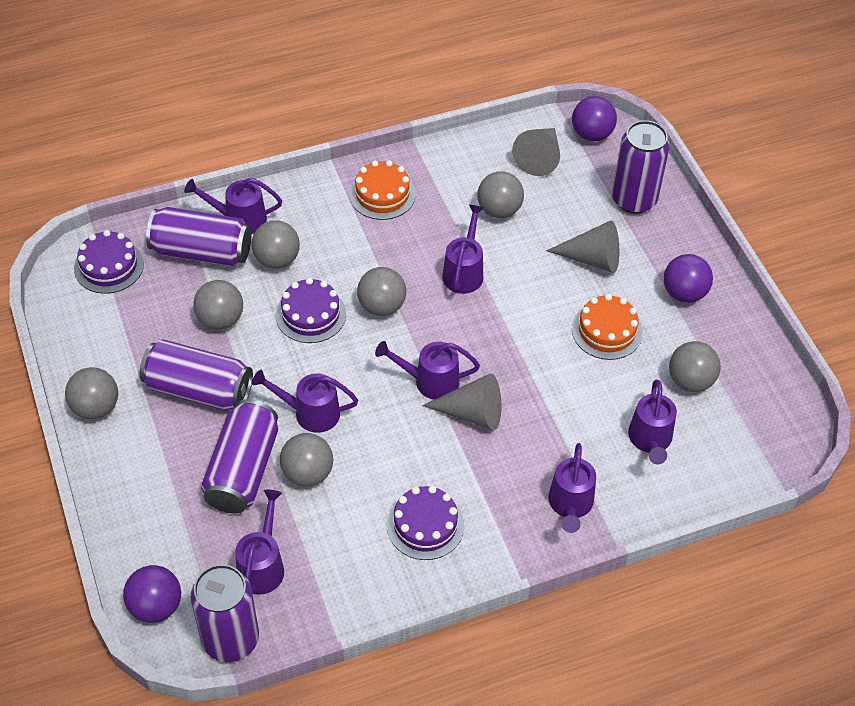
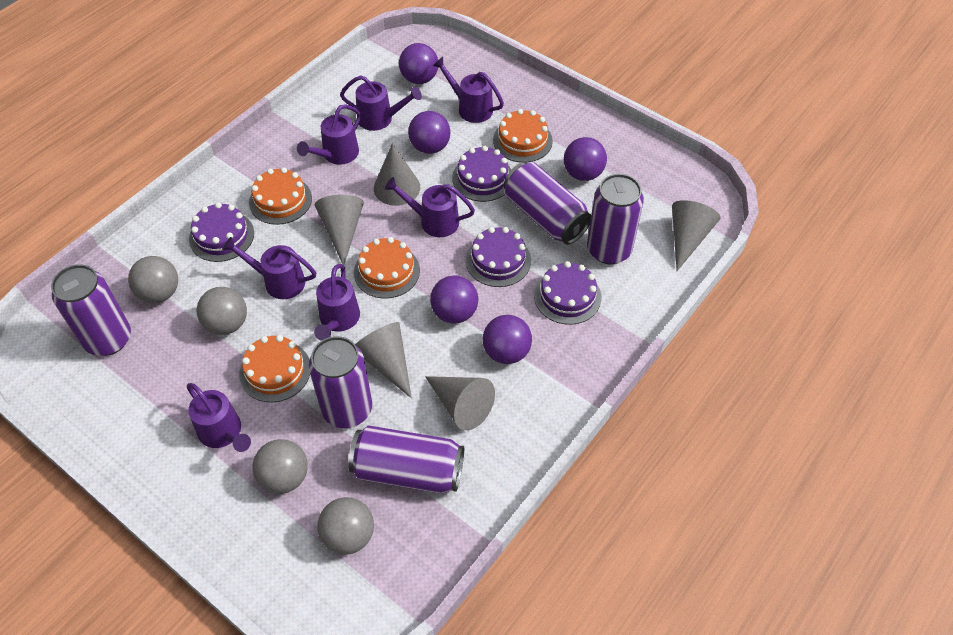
grey ball: [65,367,118,419] [193,280,243,330] [251,220,300,269] [280,433,333,486] [357,267,406,316] [477,171,524,218] [669,341,721,392] = 7 -> [128,256,178,303] [197,287,247,335] [252,439,308,494] [317,497,374,555] = 4
grey cone: [422,374,501,430] [512,128,560,176] [546,221,619,273] = 3 -> [315,195,364,265] [355,322,412,398] [374,143,420,206] [425,376,495,431] [672,200,721,271] = 5
orange cake: [349,160,416,220] [572,294,643,360] = 2 -> [239,335,310,402] [249,167,312,225] [354,237,420,299] [493,109,553,163] = 4
purple ball: [123,565,181,623] [572,96,617,141] [664,254,713,303] = 3 -> [399,43,438,84] [408,111,450,154] [430,275,478,324] [483,315,532,364] [564,137,607,181] = 5
purple cake: [74,230,144,294] [276,278,346,343] [387,486,464,560] = 3 -> [189,202,254,262] [452,146,511,202] [466,227,531,287] [534,261,601,325] = 4

